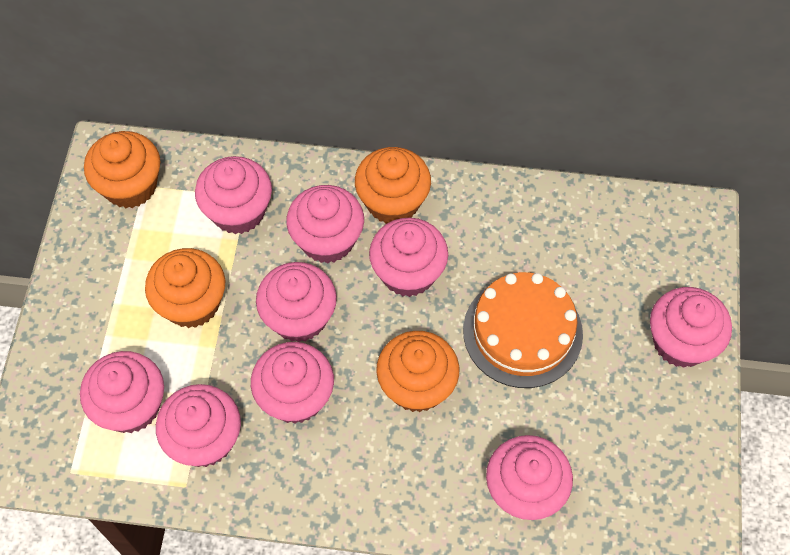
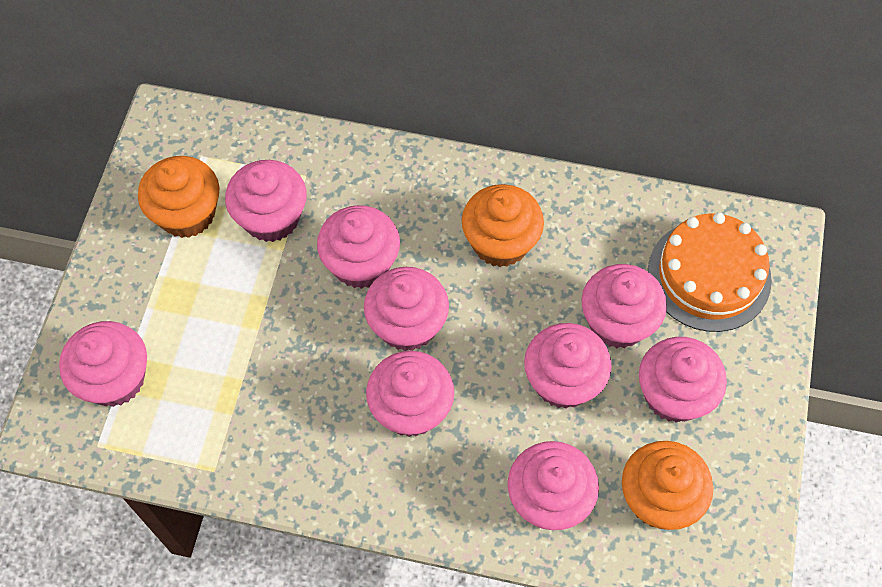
orange cupcake: [84,131,160,208] [145,248,225,328] [355,147,431,224] [376,331,459,412] = 4 -> [138,156,219,238] [462,184,544,267] [622,441,713,530] = 3

